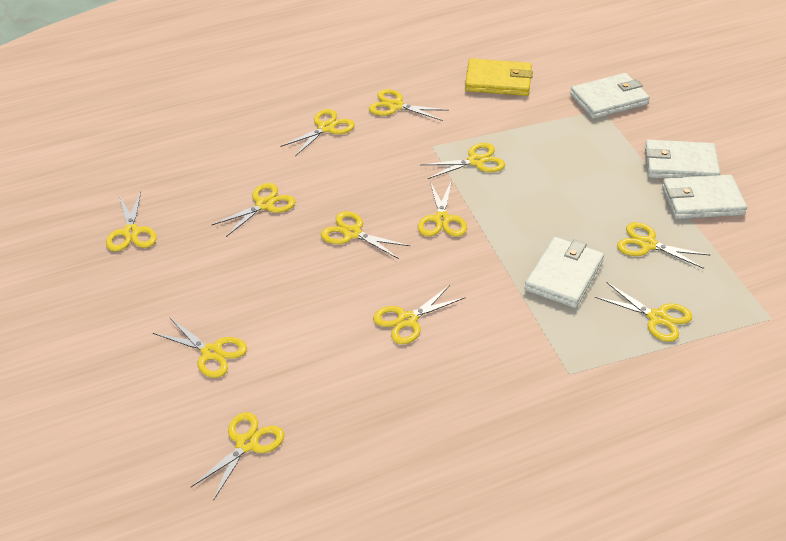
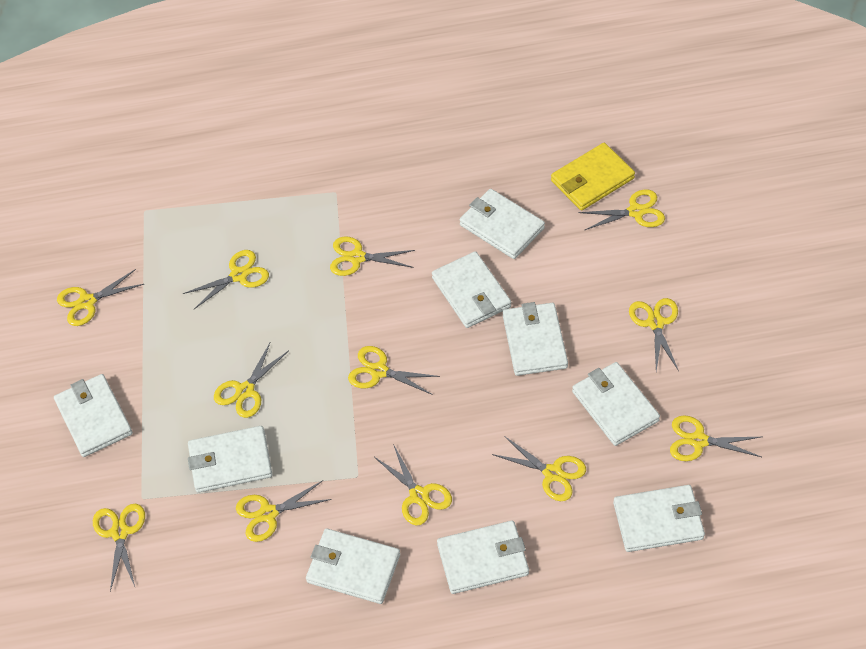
white wallet: [525,237,604,308] [570,73,650,119] [645,140,720,178] [662,175,747,219] = 4 -> [54,374,133,457] [188,426,273,493] [306,528,400,604] [432,251,511,328] [437,521,529,594] [460,189,545,259] [503,302,568,376] [572,362,660,446] [613,485,705,552] = 9

